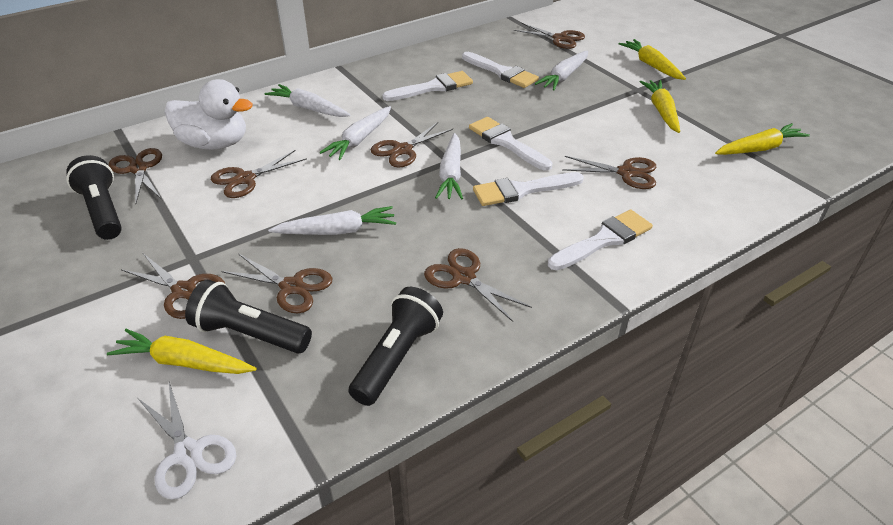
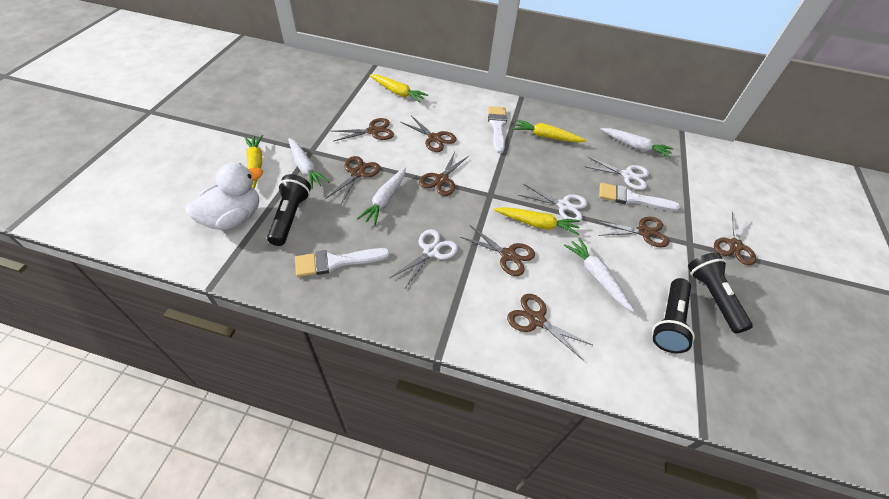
white brush: [382,71,473,101] [462,52,539,88] [469,117,552,171] [473,172,584,206] [548,210,653,270] = 5 -> [295,248,390,277] [488,106,507,153] [599,183,680,211] = 3
white carrot: [264,84,350,117] [268,206,396,235] [320,106,391,160] [435,133,463,200] [535,50,588,91] = 5 -> [288,138,329,189] [357,167,406,226] [564,238,634,312] [600,128,673,158] = 4
white scissors: [138,382,236,499] = 1 -> [390,229,458,290] [518,184,588,223] [584,157,649,190] = 3

